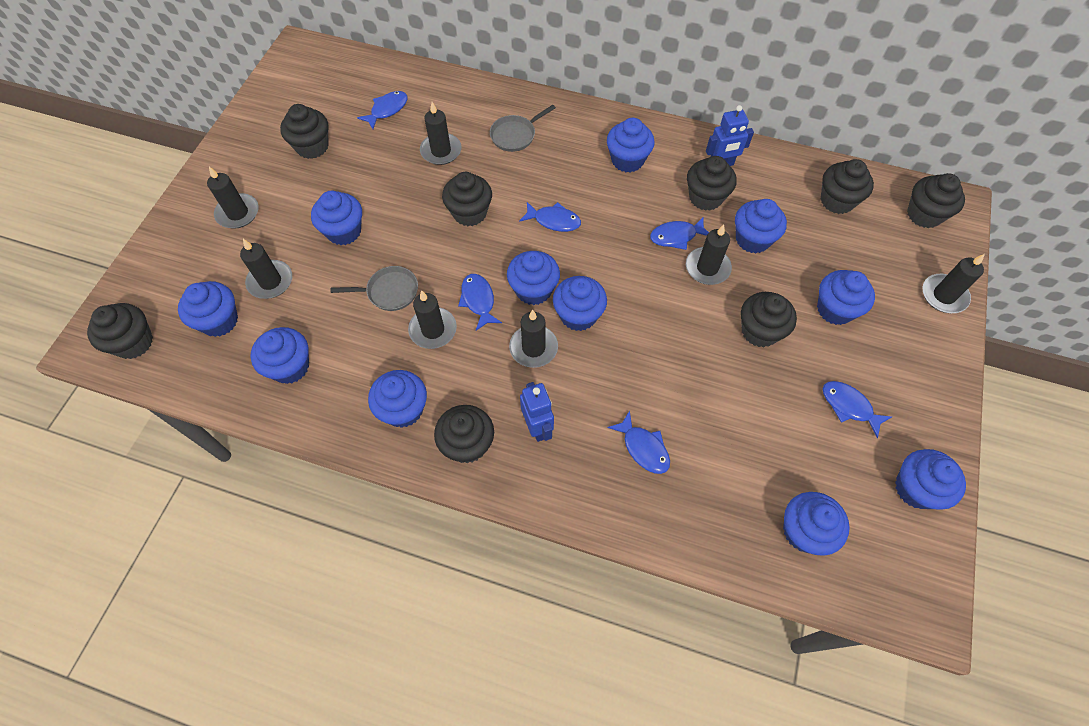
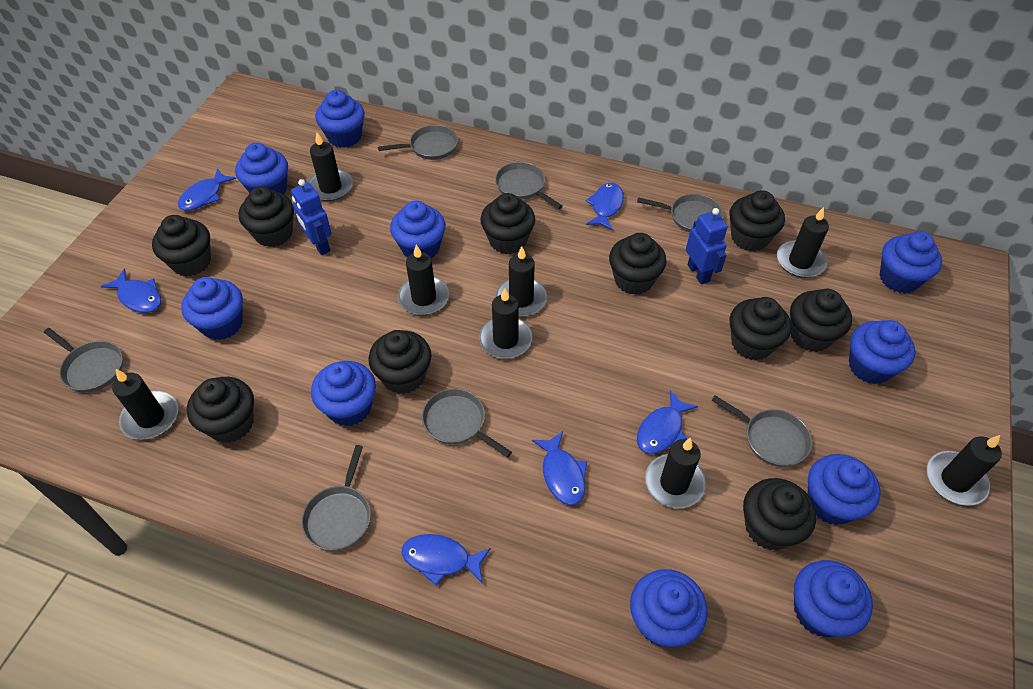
black candle: [207,167,258,229] [240,239,292,299] [408,290,457,349] [420,102,462,165] [509,310,558,368] [686,224,732,285] [922,254,985,313] = 7 -> [112,369,178,440] [308,132,353,201] [398,245,449,315] [479,288,532,359] [496,246,547,317] [645,438,706,508] [777,207,829,278] [927,435,1002,506] = 8
black cupcake: [87,303,153,359] [280,104,328,159] [434,405,494,463] [442,172,492,226] [687,156,736,211] [741,292,797,347] [820,159,874,214] [907,173,965,228] = 8 -> [152,215,211,277] [187,377,254,443] [239,186,294,247] [368,330,431,394] [480,193,535,254] [609,233,667,295] [729,190,785,251] [729,297,791,361] [743,478,816,550] [790,289,852,352] = 10
blue cupcake: [178,281,238,337] [251,327,309,384] [311,191,362,245] [368,370,427,428] [507,251,560,305] [553,276,607,331] [607,118,655,172] [735,199,787,253] [783,492,850,556] [817,270,875,325] [895,449,966,510] = 11 -> [181,277,243,340] [235,143,288,194] [311,361,376,426] [315,90,365,148] [390,201,446,258] [630,569,708,647] [794,560,873,637] [808,454,881,525] [849,320,915,384] [880,231,942,293] = 10
grey pan: [331,266,418,311] [490,105,556,152] = 2 -> [44,328,123,392] [301,445,371,551] [378,125,458,160] [422,388,512,458] [495,162,563,209] [637,194,724,232] [711,396,812,467] = 7

